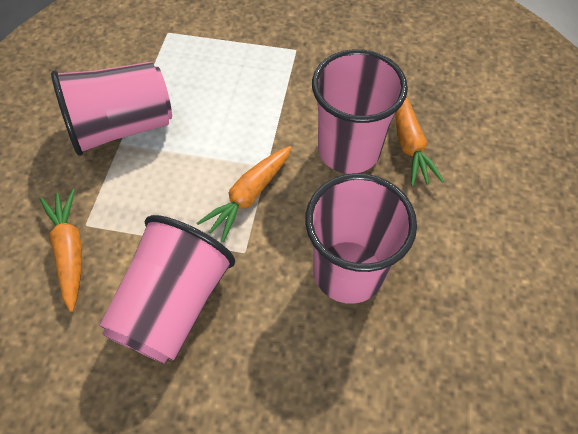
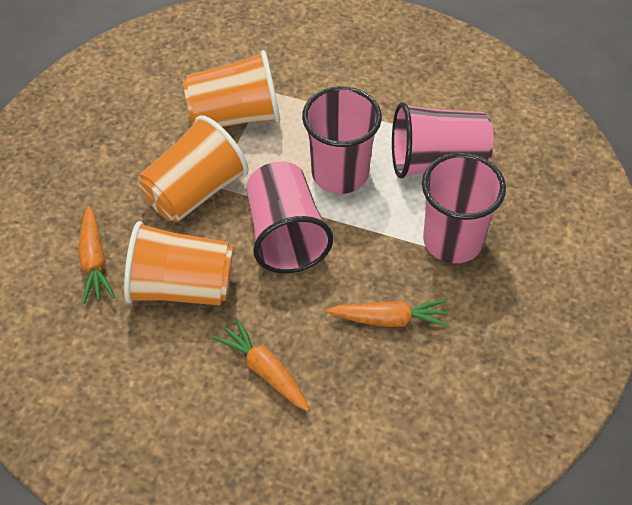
orange cup: none = 0 -> [124,221,233,305] [138,115,248,222] [183,50,280,127] = 3

